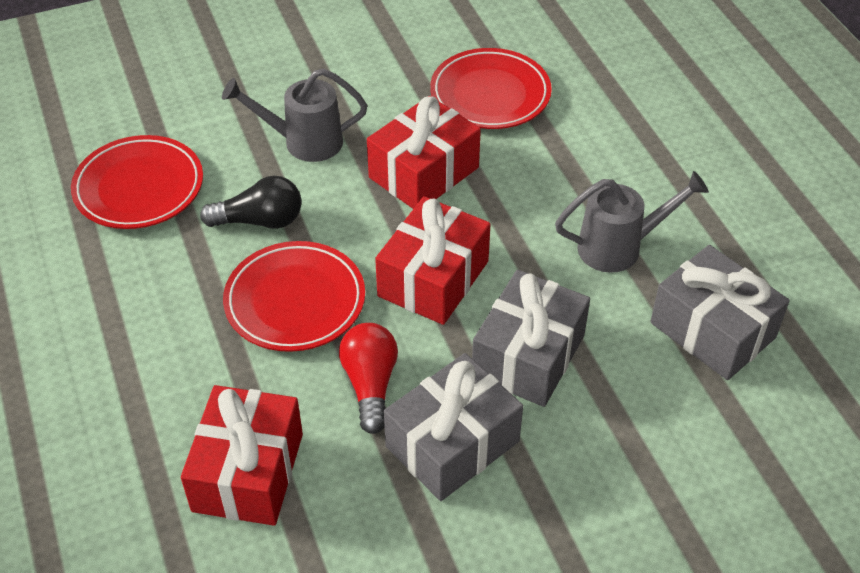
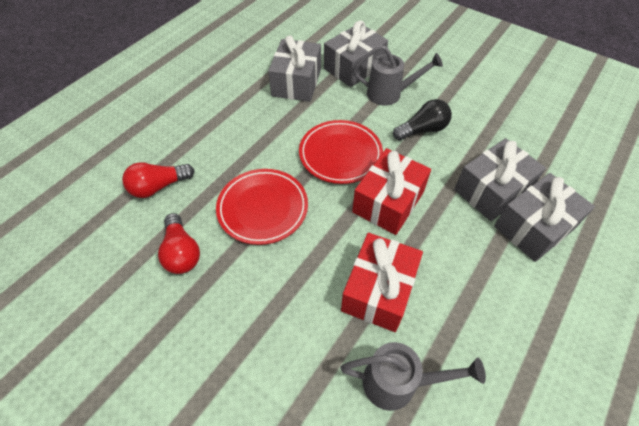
grey gift: [384,353,523,501] [472,270,590,407] [650,245,790,380] = 3 -> [268,35,321,102] [324,20,388,87] [454,138,546,221] [494,173,595,262] = 4
red gift: [181,385,303,526] [367,96,481,209] [375,196,491,325] = 3 -> [341,233,423,332] [352,148,431,235] = 2
red light bulb: [339,323,398,434] = 1 -> [122,162,195,198] [158,213,200,274] = 2
red plate: [71,135,203,229] [223,241,365,352] [430,48,552,129] = 3 -> [216,169,308,245] [299,120,383,184] = 2

